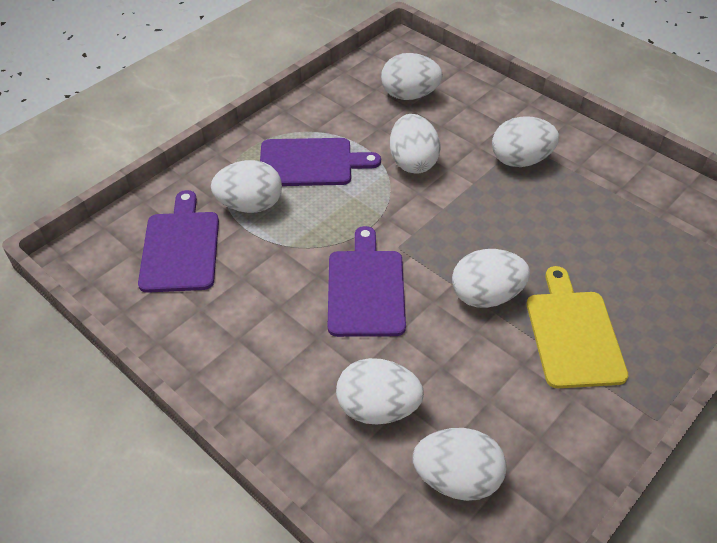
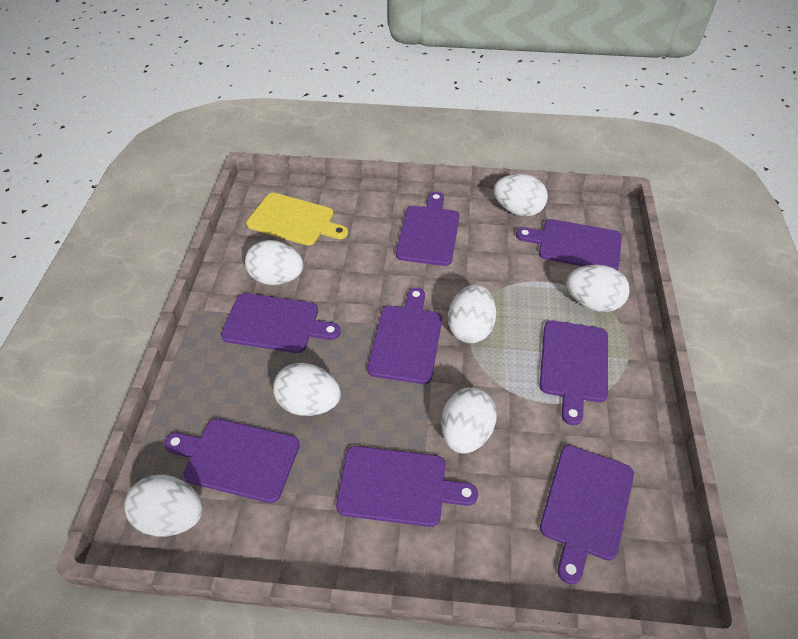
purple cutting board: [138,190,219,293] [260,138,381,186] [328,226,406,337] = 3 -> [164,419,300,503] [221,293,341,353] [336,446,478,527] [368,288,442,384] [396,192,460,266] [516,219,622,270] [539,320,608,425] [540,445,634,584] = 8

